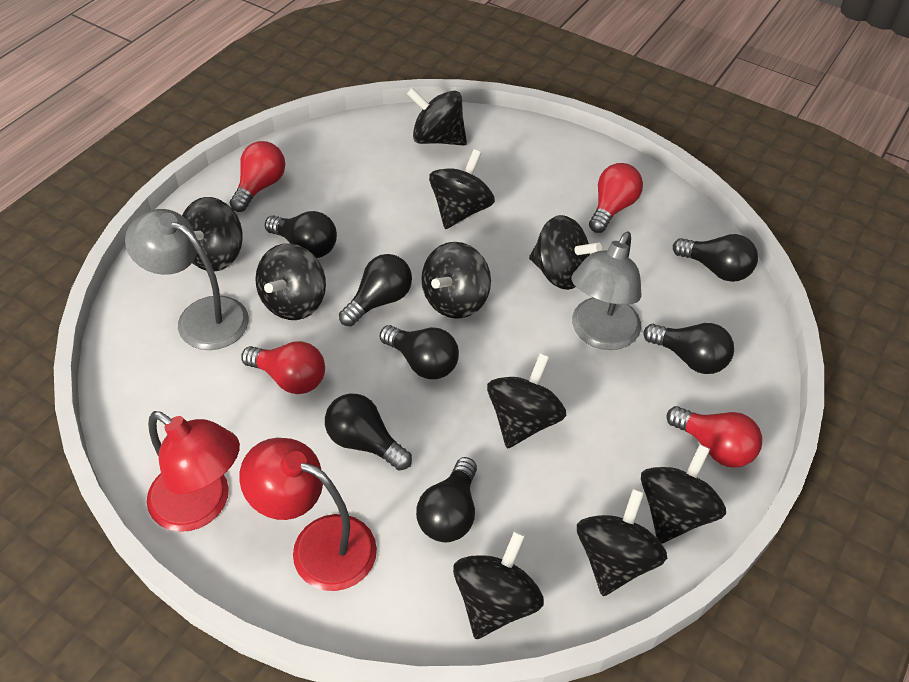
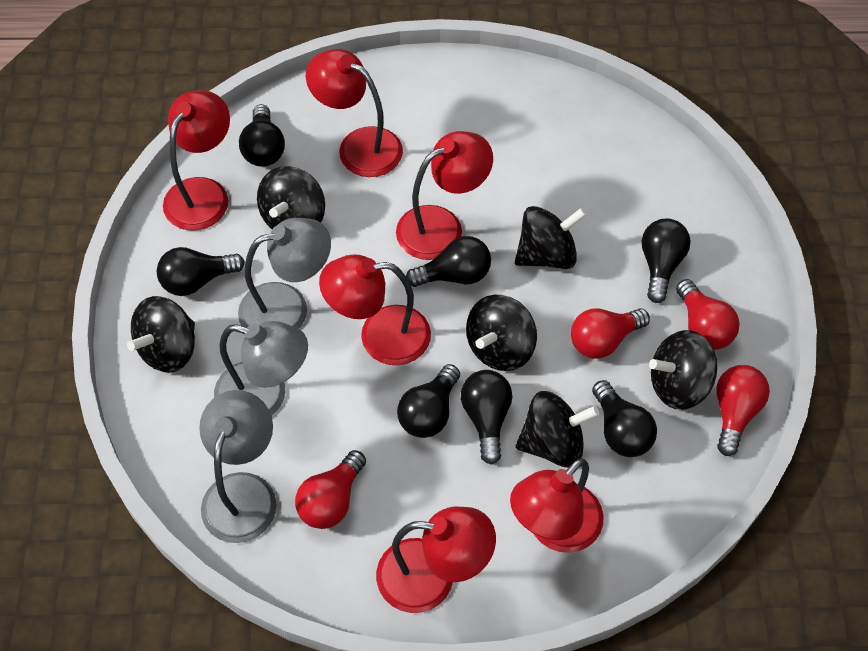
black spinning top: [182,197,243,272] [256,243,326,320] [407,88,467,146] [421,242,491,319] [429,149,495,229] [453,531,544,639] [487,354,566,448] [529,215,602,290] [577,489,667,596] [641,445,726,544] = 10 -> [127,296,195,372] [257,166,325,229] [466,295,537,371] [515,206,587,269] [515,391,599,468] [649,330,717,410] = 6
grey lamp: [125,209,249,350] [571,232,642,350] = 2 -> [199,390,276,543] [214,321,308,416] [238,218,331,329] = 3
red lamp: [147,411,240,532] [239,438,377,591] = 2 -> [163,90,230,231] [306,49,403,177] [319,254,431,365] [376,507,496,613] [396,131,493,260] [510,458,603,553] = 6

